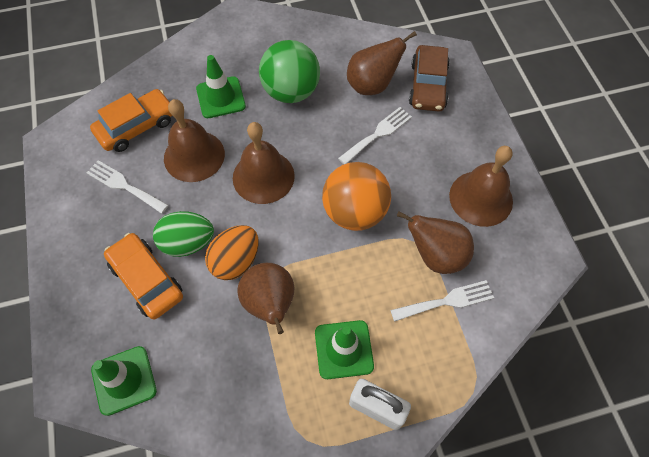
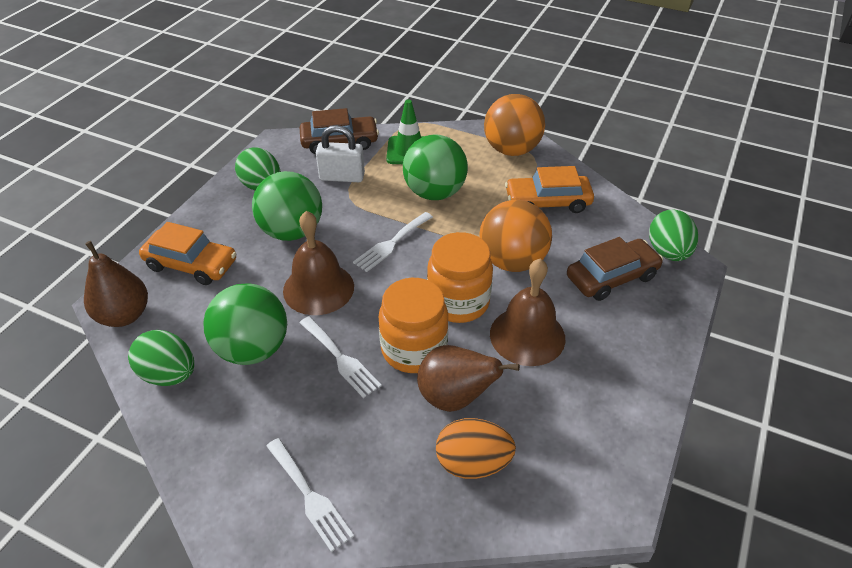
brown bell: [164,99,225,182] [233,122,295,204] [449,146,513,227] = 3 -> [283,211,354,315] [490,259,565,366] = 2
brown car: [409,45,450,112] = 1 -> [300,108,379,154] [567,237,663,301] = 2
brown pear: [237,263,295,334] [347,31,417,95] [397,211,474,274] = 3 -> [84,241,148,327] [417,345,520,412] = 2
green ball: [259,40,320,103] = 1 -> [203,283,287,365] [252,171,322,241] [403,135,468,200] = 3
green egg: [153,211,214,257] = 1 -> [128,330,194,386] [235,147,281,190] [649,209,698,261] = 3
green traffic cone: [91,346,157,416] [196,55,246,118] [315,320,374,379] = 3 -> [386,100,424,164] = 1
orange ball: [322,162,391,231] = 1 -> [479,200,552,272] [484,94,545,156] = 2
orange jar: none = 0 -> [379,278,449,373] [427,232,493,323] = 2

